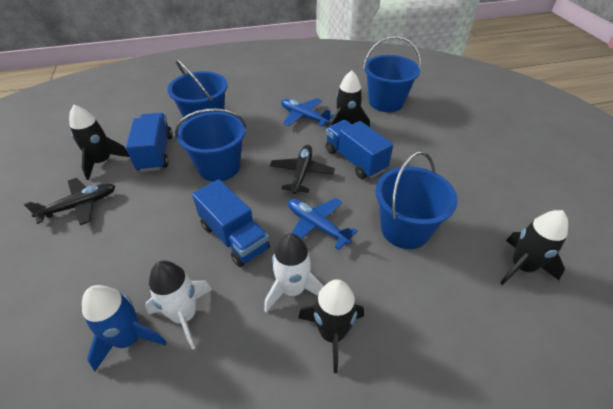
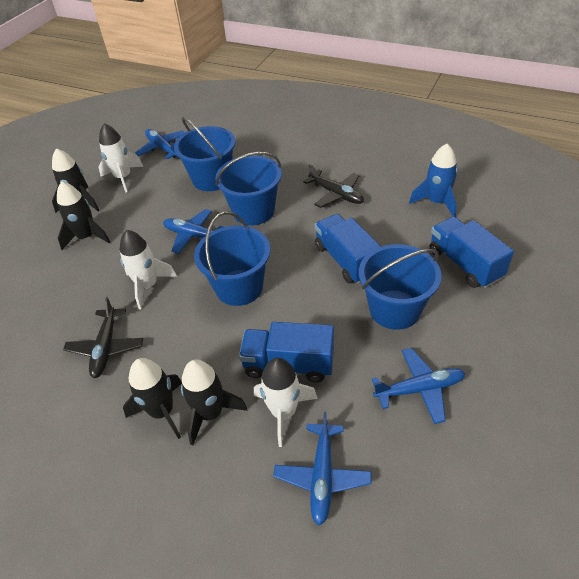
blue plane: [281,98,334,127] [288,198,358,250] = 2 -> [135,129,185,159] [163,209,224,254] [273,412,372,525] [372,348,465,424] = 4
white rocket: [145,261,212,350] [264,233,324,312] = 2 -> [98,123,143,192] [120,230,177,309] [254,358,318,447] = 3

